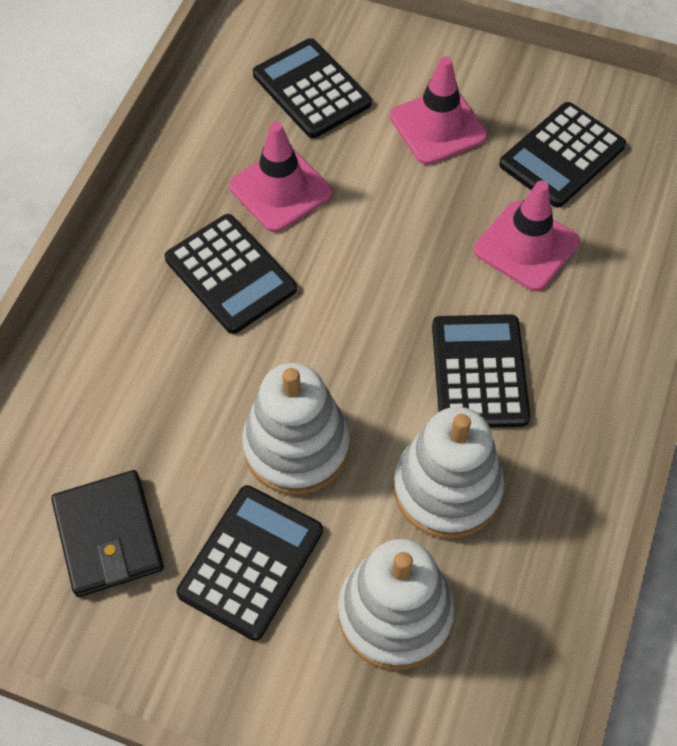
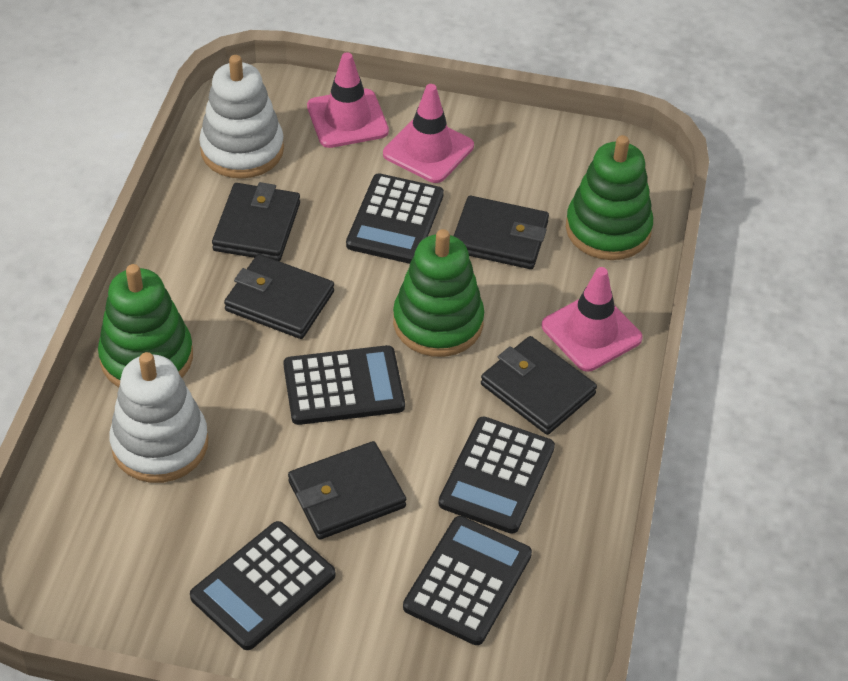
black wallet: [51,470,164,597] = 1 -> [212,182,300,261] [224,254,334,339] [288,441,406,540] [454,196,549,269] [481,336,597,435] = 5
green stacking toy: none = 0 -> [98,264,193,387] [393,229,484,357] [566,135,653,260] = 3
white stacking toy: [242,363,350,495] [338,539,454,670] [394,407,504,538] = 3 -> [109,352,208,483] [199,55,284,179] = 2

